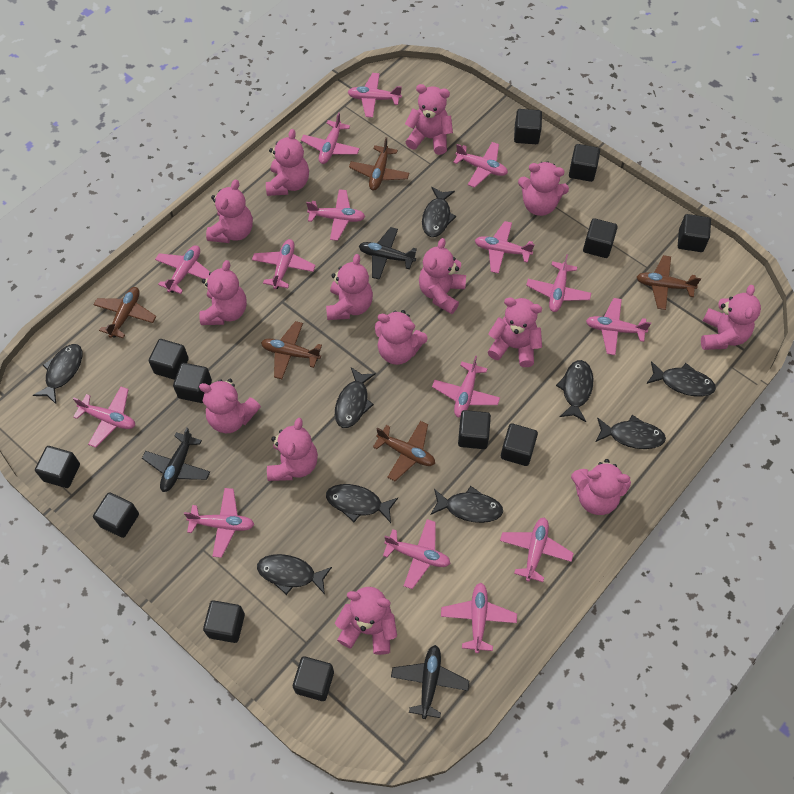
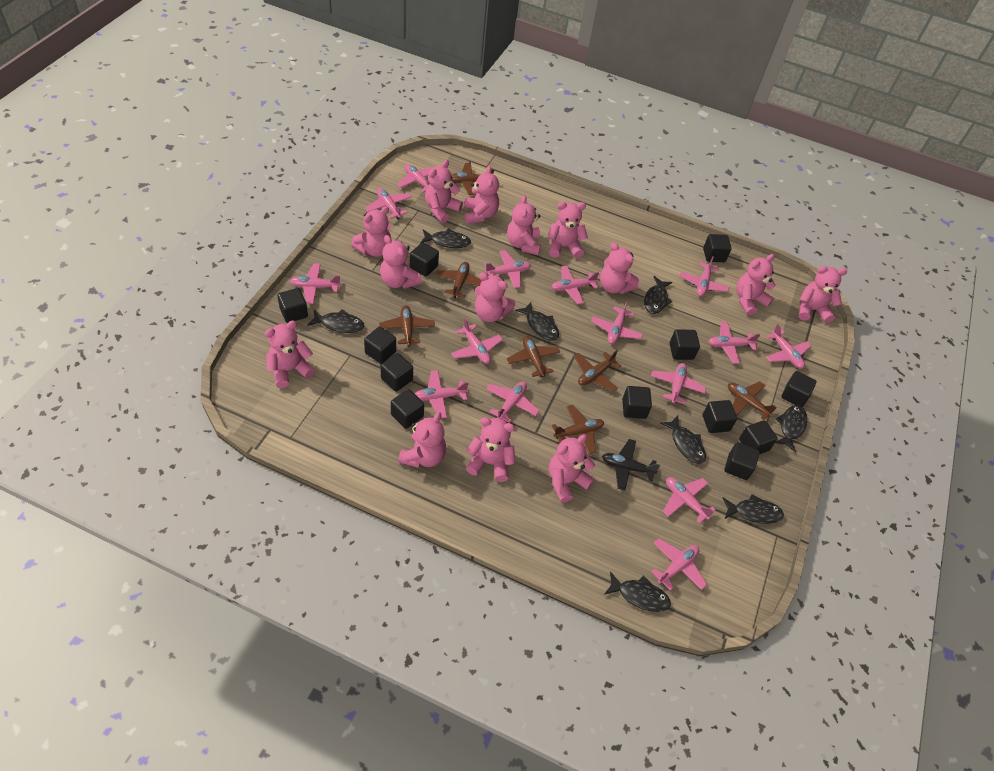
black fish: [33,344,82,404] [257,554,332,595] [326,484,398,523] [335,367,376,428] [422,187,456,237] [430,486,503,523] [556,360,593,422] [596,415,666,449] [646,361,716,396] = 9 -> [307,309,364,333] [420,228,471,248] [515,302,559,341] [604,571,671,612] [644,276,673,314] [660,416,706,464] [723,494,784,524] [775,405,807,453] = 8
black plane: [142,427,210,492] [359,227,417,280] [391,645,469,719] = 3 -> [602,439,660,491] = 1
brown plane: [93,287,157,338] [261,321,322,379] [349,137,409,190] [373,421,435,481] [637,255,701,310] = 5 -> [379,305,435,347] [435,262,481,298] [451,163,494,195] [507,336,560,377] [552,405,604,454] [574,350,621,392] [728,381,776,420] = 7

